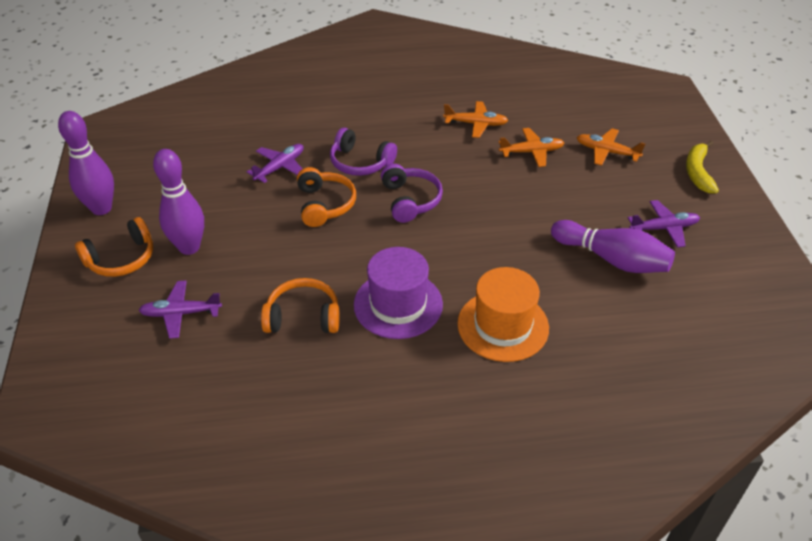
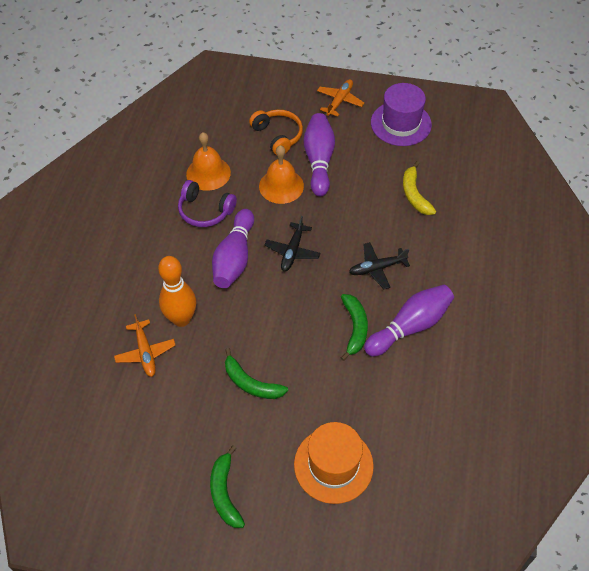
black plane: none = 0 -> [265,216,321,272] [349,242,410,289] = 2
green banana: none = 0 -> [210,445,245,528] [225,348,288,399] [341,294,368,361] = 3
orange bell: none = 0 -> [186,132,231,191] [259,145,304,204] = 2
orange bowling pin: none = 0 -> [158,256,196,327] = 1
orange headphones: [75,217,153,277] [261,278,339,333] [297,167,356,227] = 3 -> [249,109,303,155] = 1
orange plane: [443,101,508,138] [499,128,564,167] [577,128,645,166] = 3 -> [114,314,176,377] [317,79,364,117] = 2
purple headphones: [330,128,397,176] [381,164,443,223] = 2 -> [178,180,237,227] = 1
purple plane: [139,281,222,339] [247,144,304,183] [628,200,700,248] = 3 -> none = 0

